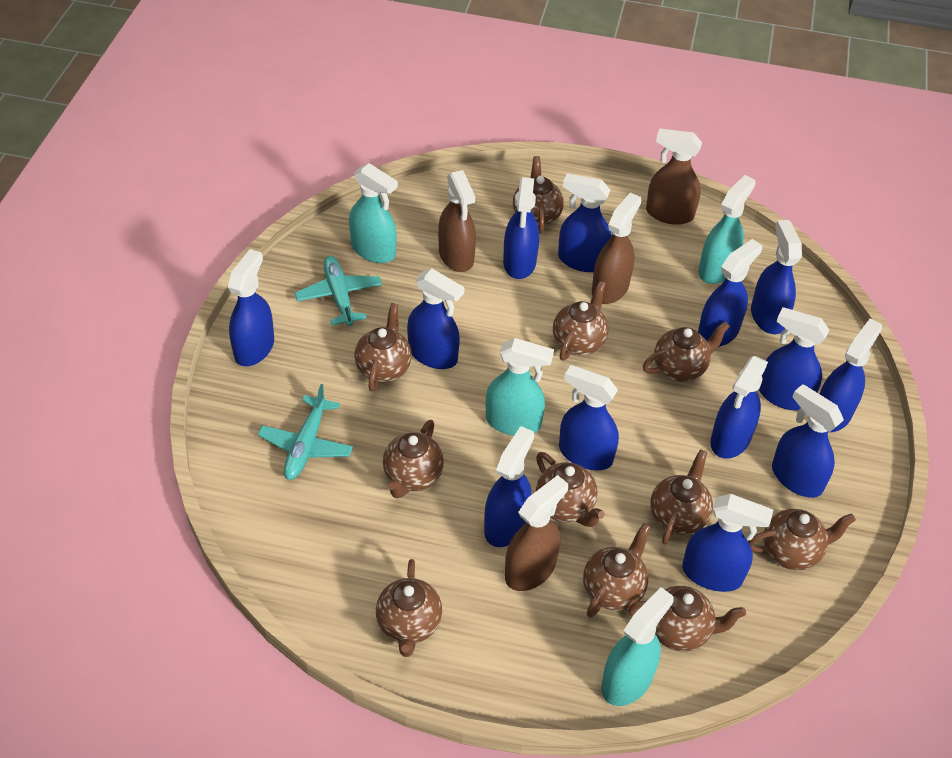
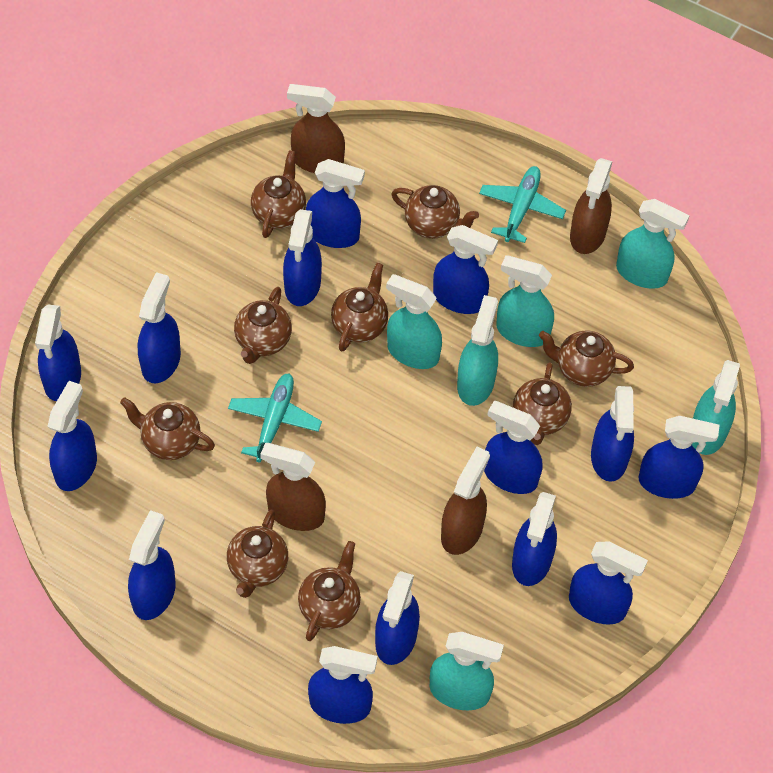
blue spray bottle: [228,249,274,366] [407,268,465,369] [484,426,534,547] [503,177,539,279] [558,173,612,272] [559,365,619,470] [682,494,773,592] [698,239,762,347] [710,356,768,459] [751,220,802,334] [759,307,829,410] [772,384,844,498] [820,319,882,432] = 13 -> [35,304,81,401] [47,381,97,491] [128,510,176,620] [138,272,181,383] [283,209,322,306] [306,159,365,248] [308,646,377,724] [375,571,420,665] [433,225,498,314] [484,401,542,494] [512,492,557,586] [569,541,648,625] [591,386,634,482] [639,416,719,499] = 14
brown teapot: [354,303,412,391] [376,559,442,657] [383,420,444,498] [513,156,564,233] [536,452,605,527] [553,281,608,361] [583,523,651,618] [628,586,746,652] [643,321,730,382] [650,449,713,544] [748,509,856,570] = 11 -> [120,397,215,460] [227,510,288,598] [234,287,292,364] [251,150,306,238] [298,541,361,641] [331,263,388,351] [392,185,479,239] [513,362,572,445] [539,330,634,387] = 9
turquoise spray bottle: [349,163,398,263] [486,338,554,436] [601,587,674,706] [698,175,756,284] = 4 -> [386,274,442,369] [430,632,504,710] [457,295,498,406] [496,255,554,347] [616,199,690,289] [692,360,740,455] = 6

